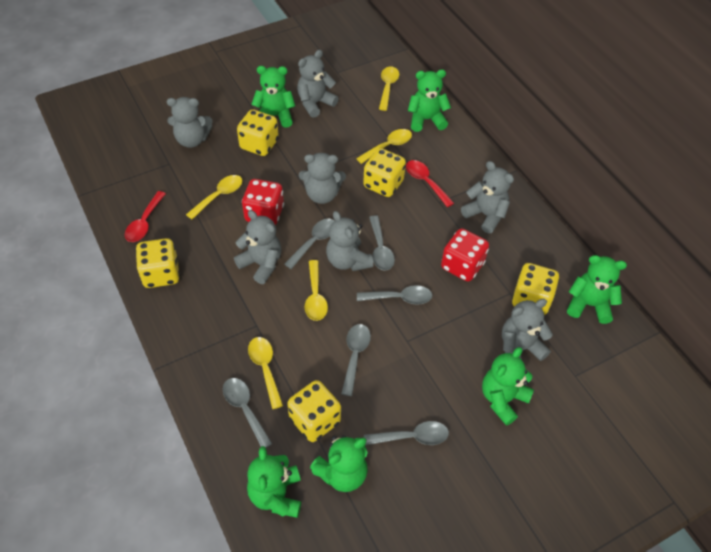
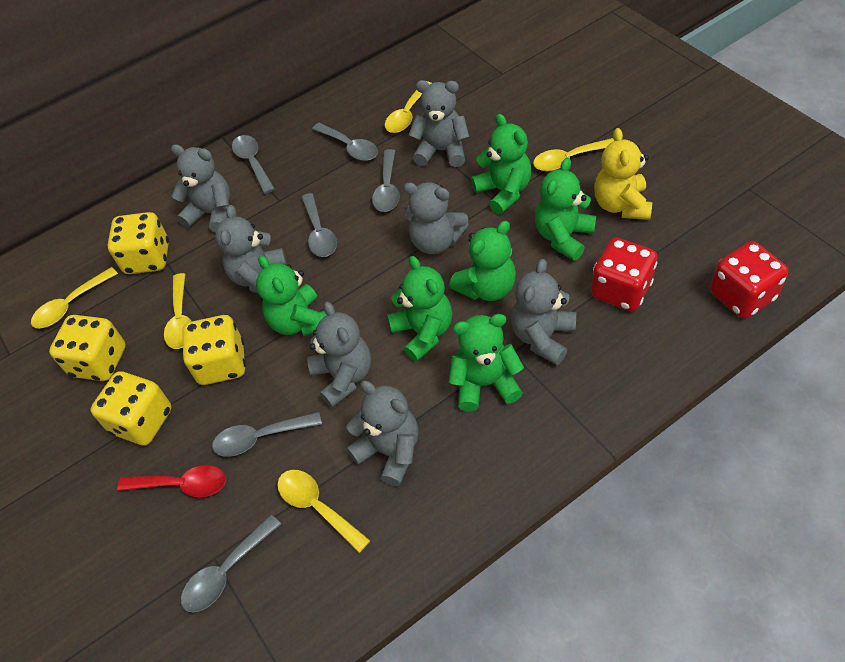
red spoon: [125,191,166,242] [406,160,454,207] = 2 -> [117,465,226,497] = 1
yellow dice: [135,238,180,288] [237,109,279,156] [287,380,341,442] [363,148,406,197] [512,263,560,315] = 5 -> [49,315,126,381] [91,371,172,446] [108,212,169,274] [182,315,246,385] = 4
yellow teddy bear: none = 0 -> [594,128,652,220] = 1

